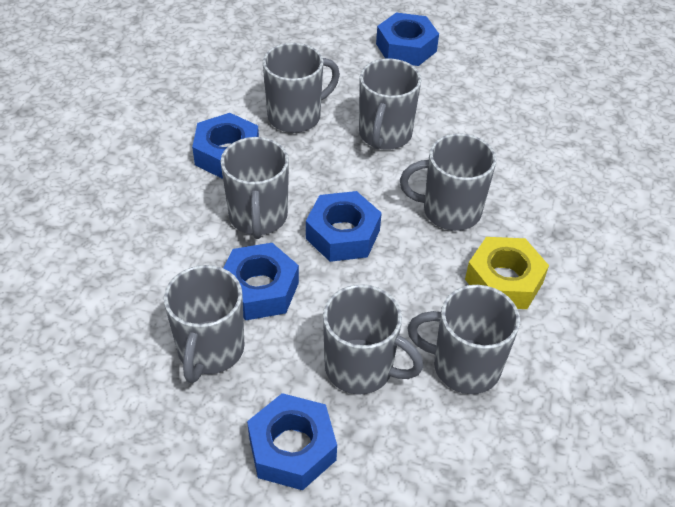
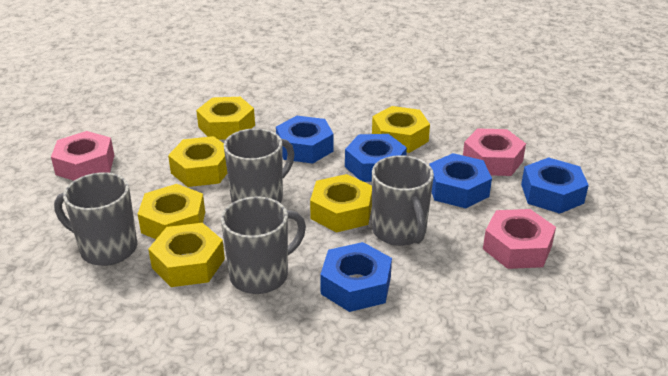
grey mug: [164,265,244,383] [221,137,289,239] [263,43,340,133] [323,284,423,395] [359,59,421,150] [400,133,497,231] [407,285,520,394] = 7 -> [54,172,137,266] [221,197,306,294] [224,128,294,203] [372,155,434,246] = 4
pink nut: none = 0 -> [51,131,114,181] [463,128,526,176] [483,209,556,269] = 3
yellow nut: [465,237,549,309] = 1 -> [138,184,205,239] [148,223,225,287] [168,136,227,187] [196,97,255,140] [310,174,372,232] [372,106,430,153] = 6

